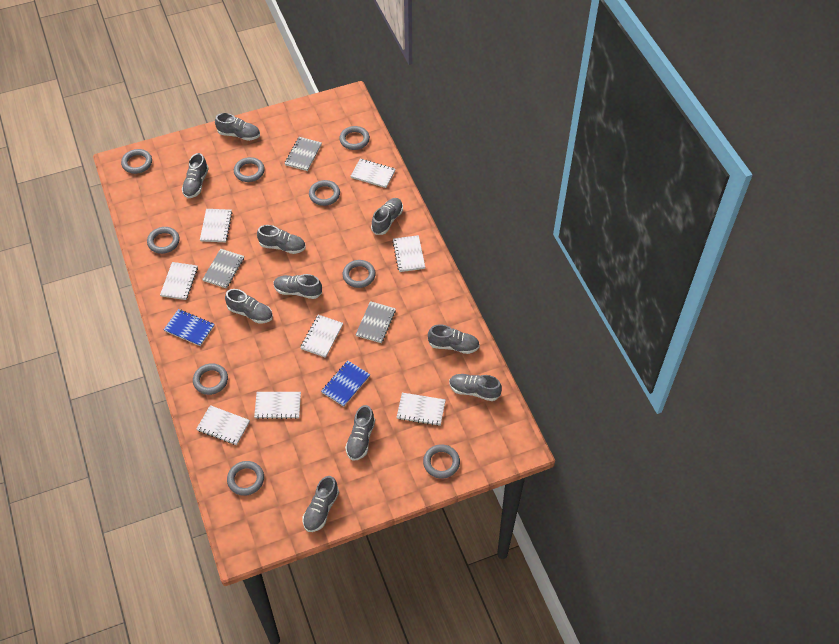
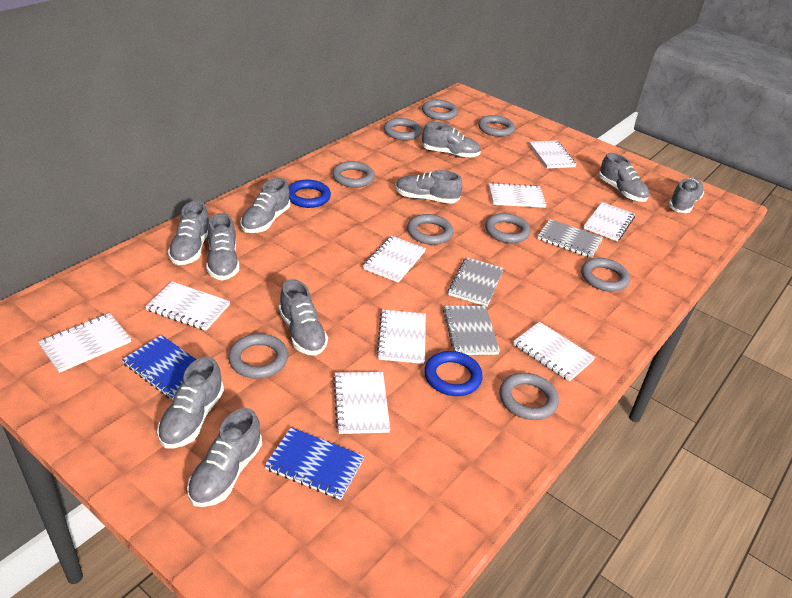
blue ring: none = 0 -> [288,180,331,208] [424,351,482,396] = 2
white notebook: [160,262,198,300] [196,405,250,445] [200,209,232,242] [254,392,301,419] [300,315,343,358] [351,159,395,188] [392,235,425,272] [396,393,446,426] = 8 -> [38,313,131,373] [145,281,230,331] [333,372,390,434] [363,236,426,283] [376,309,426,364] [489,183,546,208] [513,322,596,382] [529,141,577,168] [584,202,635,241] = 9

